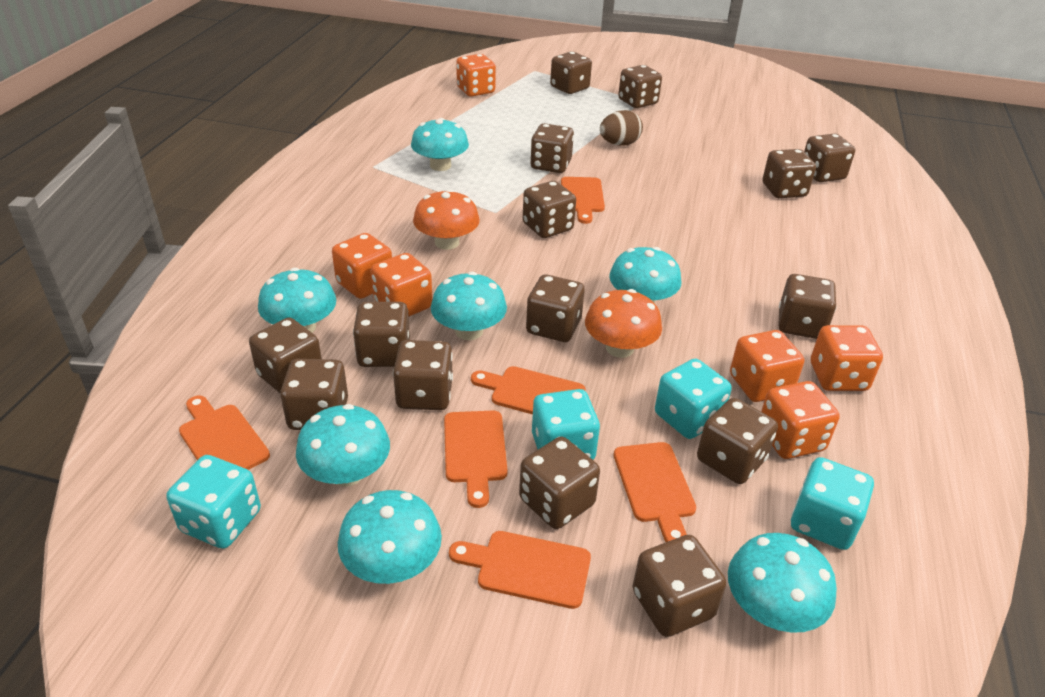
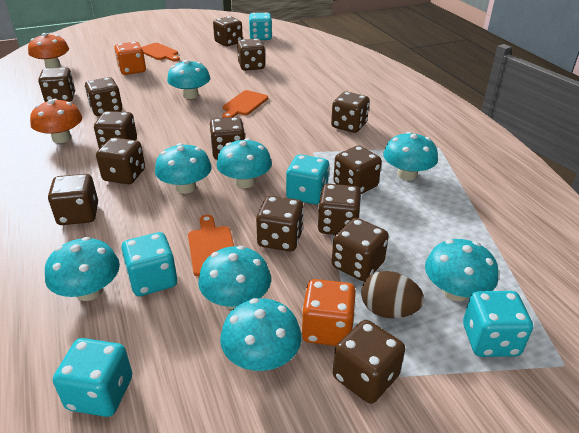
brown dice: [249,318,322,393] [280,359,348,430] [353,302,410,367] [393,340,453,410] [519,437,600,529] [523,181,576,238] [526,274,585,342] [530,123,574,173] [550,51,592,94] [618,65,662,108] [632,535,726,637] [697,398,778,484] [763,149,816,198] [778,274,837,339] [804,134,855,182] = 15 -> [38,67,75,102] [48,174,98,225] [85,77,122,116] [94,111,137,149] [96,137,145,184] [209,117,245,160] [213,16,243,46] [237,38,265,71] [256,196,304,251] [317,184,361,235] [331,92,370,133] [332,218,389,281] [333,146,382,194] [333,320,405,404] = 14
orange cutting board: [179,396,270,470] [444,411,507,508] [449,531,591,609] [471,366,585,414] [561,177,605,224] [614,442,696,542] = 6 -> [141,43,180,61] [188,215,234,277] [222,90,268,118] = 3
orange dice: [332,233,392,299] [371,253,433,316] [456,54,496,97] [730,330,804,402] [761,381,840,459] [811,325,883,391] = 6 -> [114,42,146,75] [301,279,356,346] = 2
turquoise dice: [166,455,261,549] [532,389,600,460] [655,359,732,439] [791,457,874,550] = 4 -> [53,338,132,417] [121,232,177,296] [249,13,272,40] [286,154,329,205] [463,291,533,357] = 5
turquoise mushroom: [258,268,336,333] [296,404,390,487] [338,490,442,584] [411,118,469,171] [431,272,507,340] [609,247,681,304] [728,533,837,633] = 7 -> [45,237,120,301] [155,143,212,194] [167,60,210,99] [198,246,271,310] [217,138,272,188] [220,298,301,371] [383,132,438,181] [425,239,498,301] = 8

